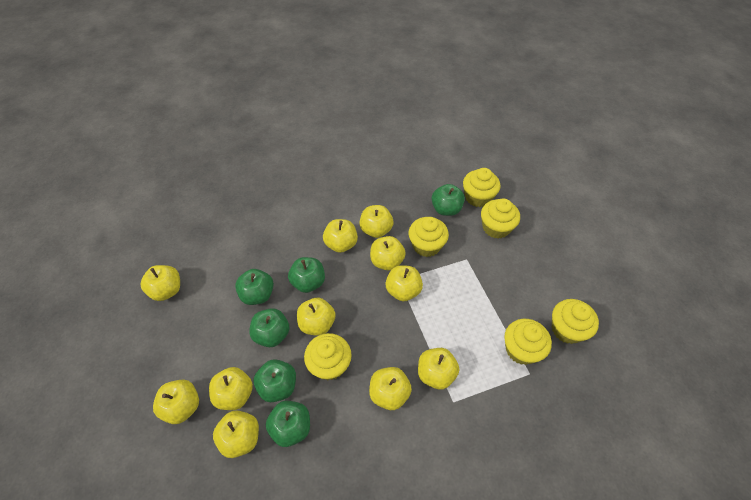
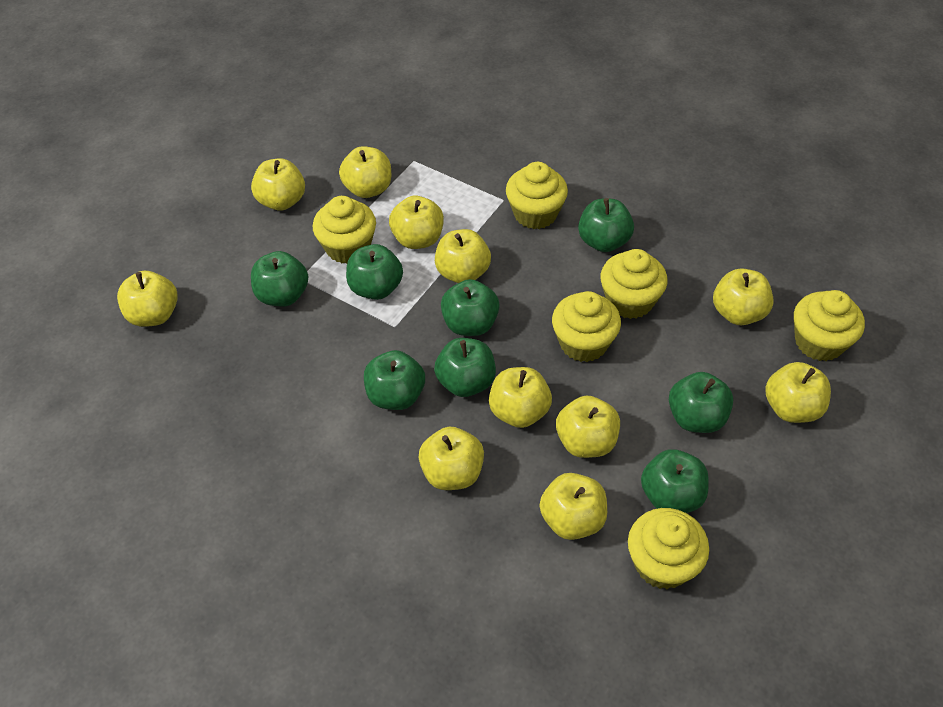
green apple: [235,269,274,305] [249,308,290,347] [254,359,296,402] [266,401,310,447] [288,257,325,293] [432,184,465,216] = 6 -> [251,251,308,307] [346,244,403,300] [364,350,425,410] [434,338,496,397] [441,279,500,336] [578,198,634,252] [641,449,709,513] [669,372,733,433] = 8

